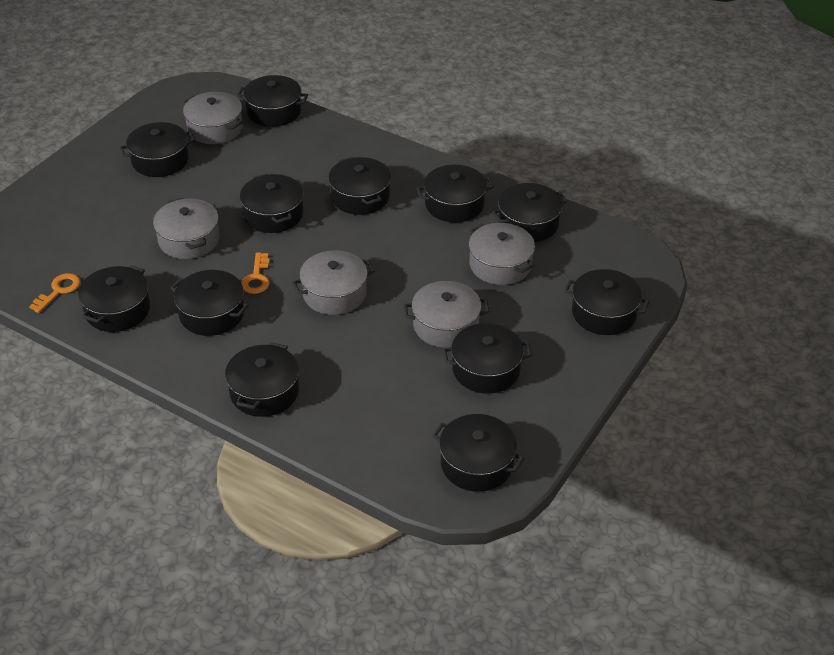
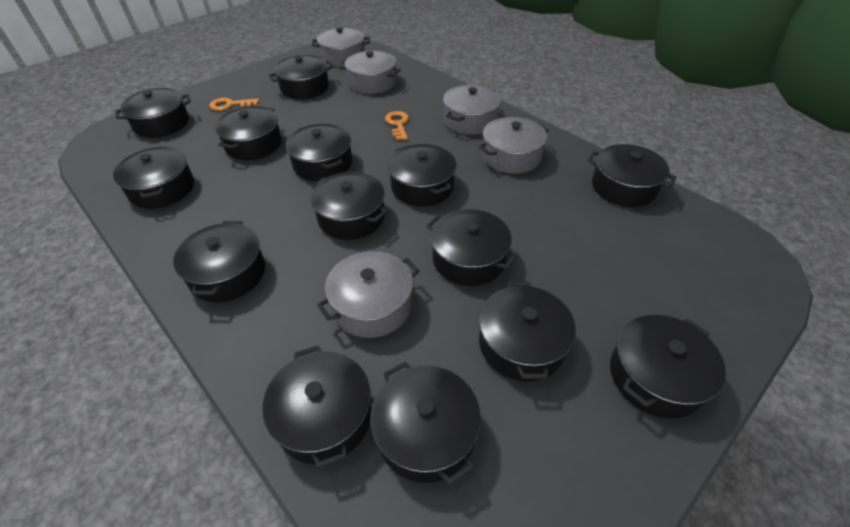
black pot: [78,265,150,332] [120,122,195,177] [171,270,249,336] [225,342,299,417] [237,75,308,127] [240,173,304,233] [328,157,391,215] [416,165,494,223] [432,414,525,492] [443,323,532,394] [492,183,568,242] [564,269,650,335] = 12 -> [113,146,194,209] [115,88,191,138] [173,221,265,302] [215,106,282,160] [262,346,372,468] [269,55,333,99] [286,124,352,181] [311,172,388,240] [370,361,481,485] [388,144,457,206] [426,209,518,286] [479,282,576,382] [587,144,677,207] [610,315,726,419] = 14

